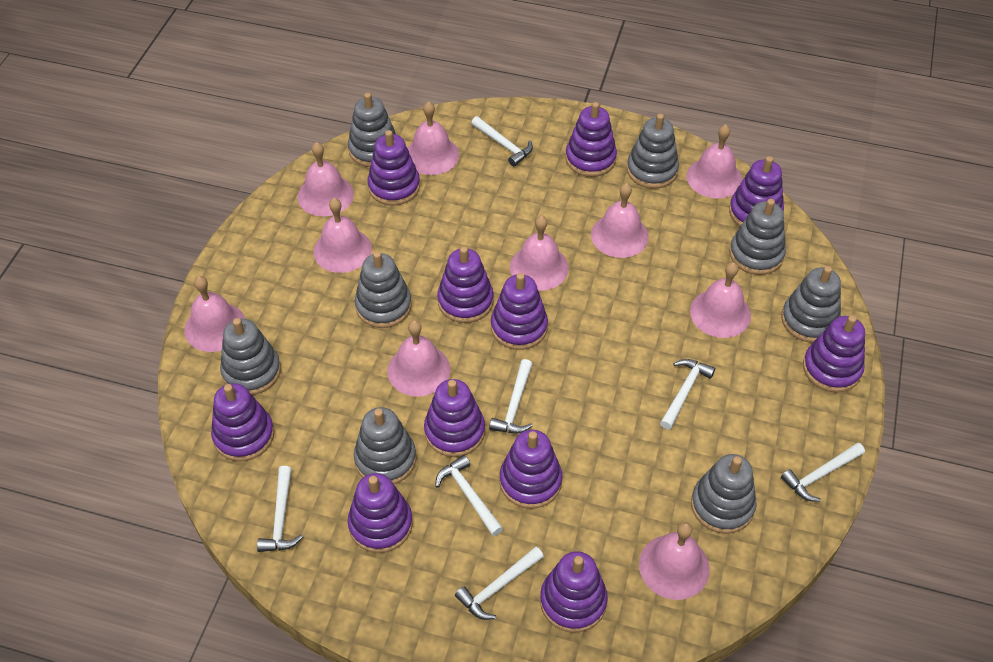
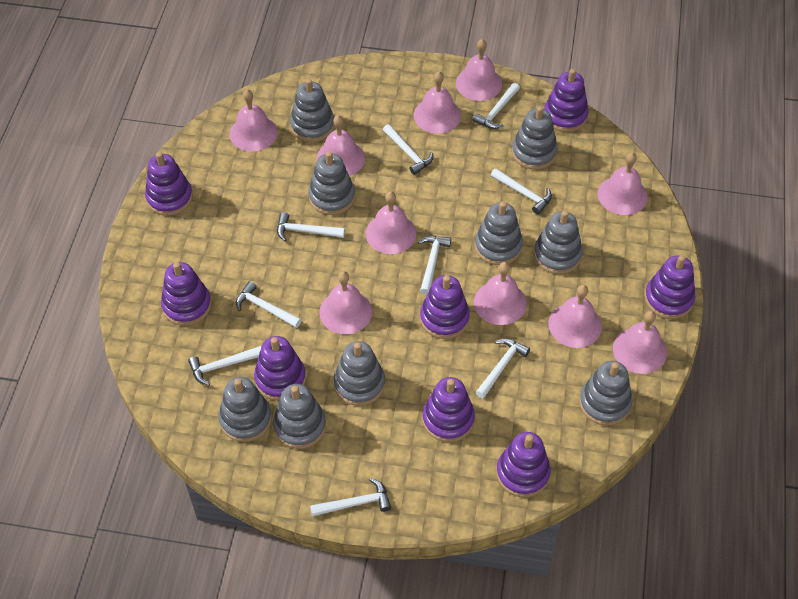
grey stacking toy: [220,318,281,395] [348,92,397,167] [354,407,416,484] [355,251,412,328] [627,113,679,189] [691,454,756,534] [729,199,786,275] [781,266,841,343] = 8 -> [219,377,272,442] [273,384,326,449] [290,79,335,142] [308,151,355,215] [334,341,385,406] [475,202,523,265] [512,106,558,170] [534,210,583,274] [579,361,632,426] = 9
purple stacking toy: [211,383,274,461] [348,473,413,553] [367,130,420,206] [424,379,485,457] [437,246,494,323] [491,273,548,350] [499,430,562,509] [540,551,608,633] [565,102,617,177] [729,156,784,226] [803,315,865,392] = 11 -> [145,152,193,216] [161,262,211,326] [254,336,306,401] [420,275,470,339] [422,377,475,442] [496,432,551,497] [544,69,589,132] [645,255,695,319] = 8
white hammer: [257,466,303,552] [435,455,503,536] [455,547,544,620] [471,116,533,166] [489,359,532,434] [660,359,715,429] [781,443,865,502] = 7 -> [188,346,261,385] [236,281,301,328] [277,212,345,241] [310,478,391,517] [383,124,433,175] [418,236,451,295] [473,83,520,129] [476,338,530,399] [491,168,552,214] = 9

